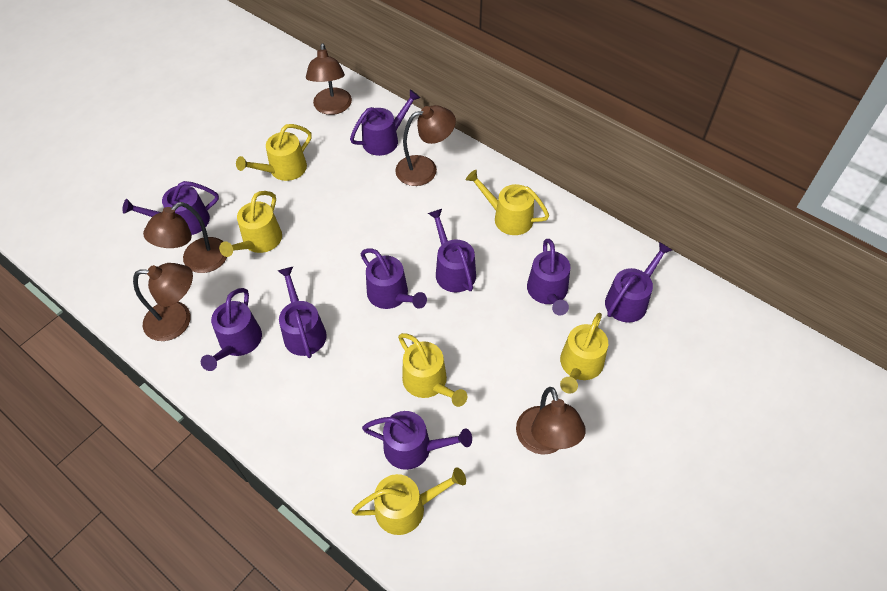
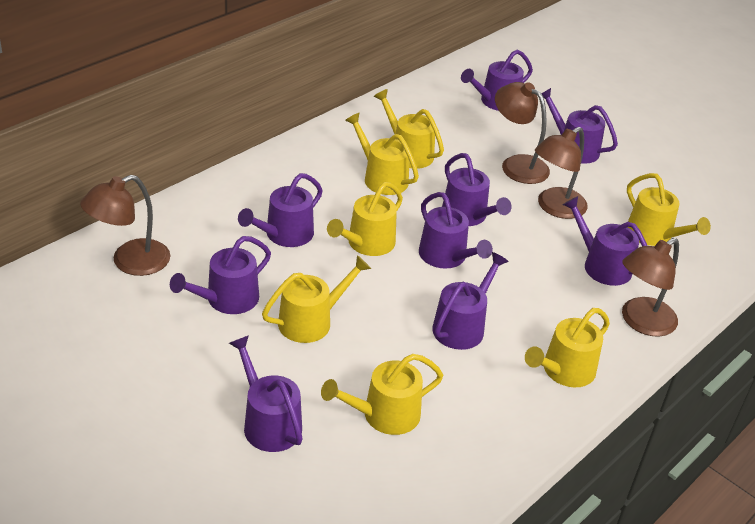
brown lamp: [133,263,193,341] [143,202,227,273] [306,43,352,115] [395,105,456,186] [516,387,586,455] = 5 -> [80,175,170,276] [495,82,550,184] [535,127,588,219] [622,238,679,337] = 4
yellow watering can: [219,191,282,257] [236,124,312,181] [352,467,466,535] [398,333,467,407] [466,170,549,235] [560,313,608,394] = 6 -> [262,255,371,343] [321,354,443,435] [327,182,403,256] [345,113,419,195] [374,89,444,169] [525,308,610,387] [627,173,711,246] = 7

